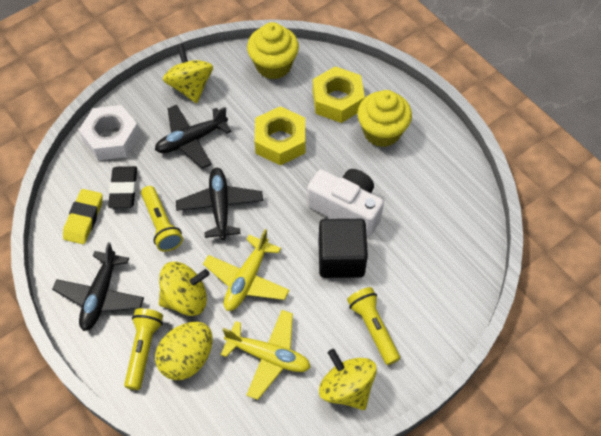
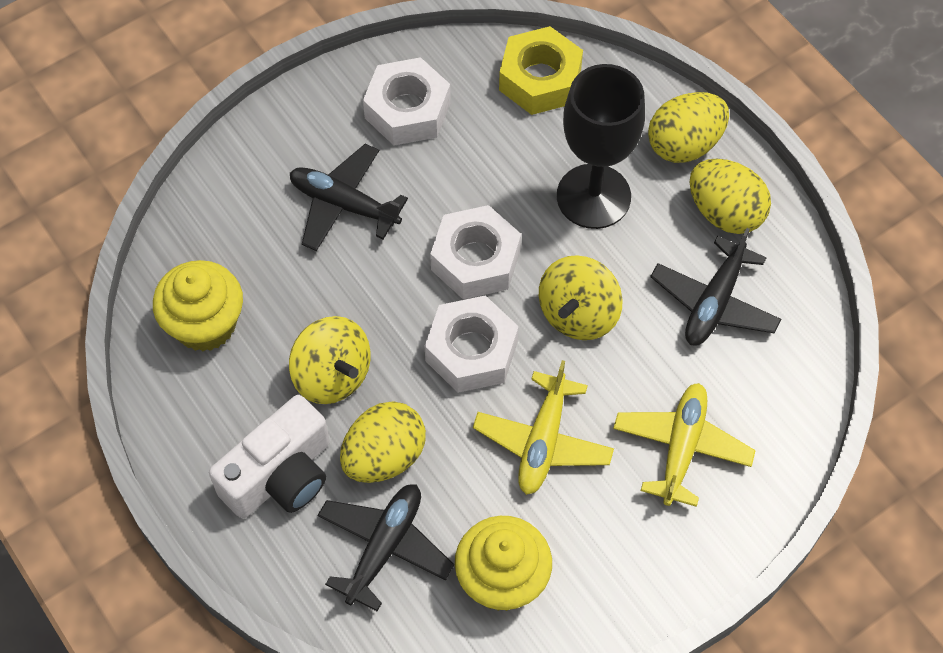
black cube: [319,219,368,278] = 1 -> none = 0
black eraser: [108,166,137,208] = 1 -> none = 0
black goblet: none = 0 -> [557,64,645,229] = 1
white nut: [79,105,140,161] = 1 -> [363,57,451,146] [425,295,519,393] [430,205,521,299] = 3
yellow egg: [155,322,212,380] = 1 -> [340,401,426,483] [648,92,729,163] [689,159,771,234] = 3
yellow eraser: [63,189,103,244] = 1 -> none = 0
yellow flashlight: [124,308,163,390] [141,186,183,252] [347,287,400,365] = 3 -> none = 0
yellow nut: [255,106,305,165] [313,66,365,123] = 2 -> [499,26,583,115] = 1
yellow spinning top: [159,262,210,316] [163,44,213,103] [319,349,377,410] = 3 -> [289,316,371,404] [539,255,623,340] = 2

